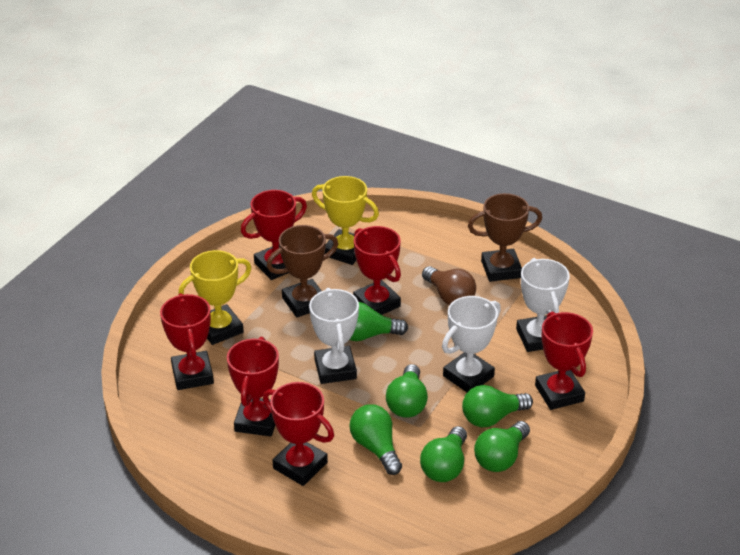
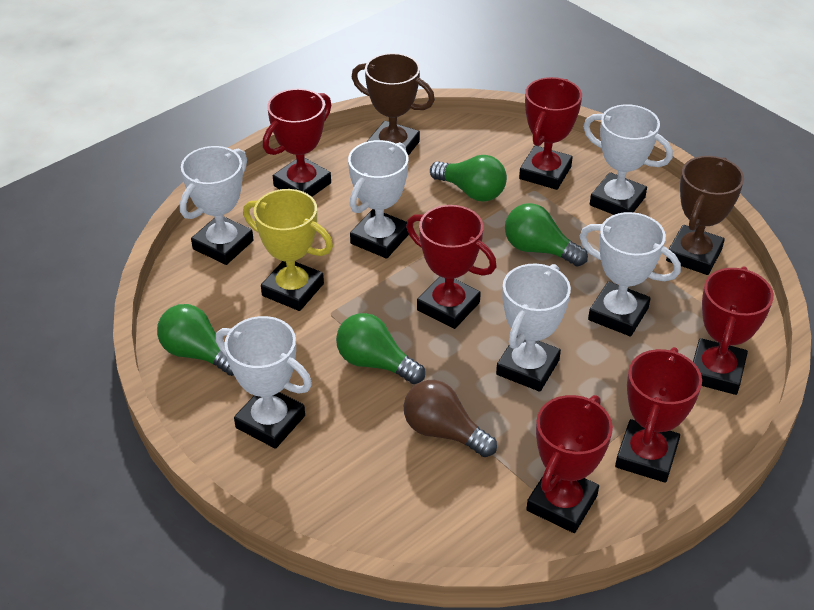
green light bulb: [350,302,408,341] [350,404,402,475] [386,364,428,418] [420,426,467,482] [462,385,533,427] [474,421,530,472] = 6 -> [157,304,234,376] [336,313,425,384] [430,155,507,202] [505,203,588,267] = 4
white trophy: [309,288,359,384] [442,296,501,392] [516,258,570,352] = 3 -> [180,146,254,265] [216,316,312,449] [348,140,409,259] [496,263,571,392] [579,212,681,336] [583,104,673,215] = 6
yellow trophy: [178,250,251,345] [312,176,379,265] = 2 -> [243,189,333,311] = 1

